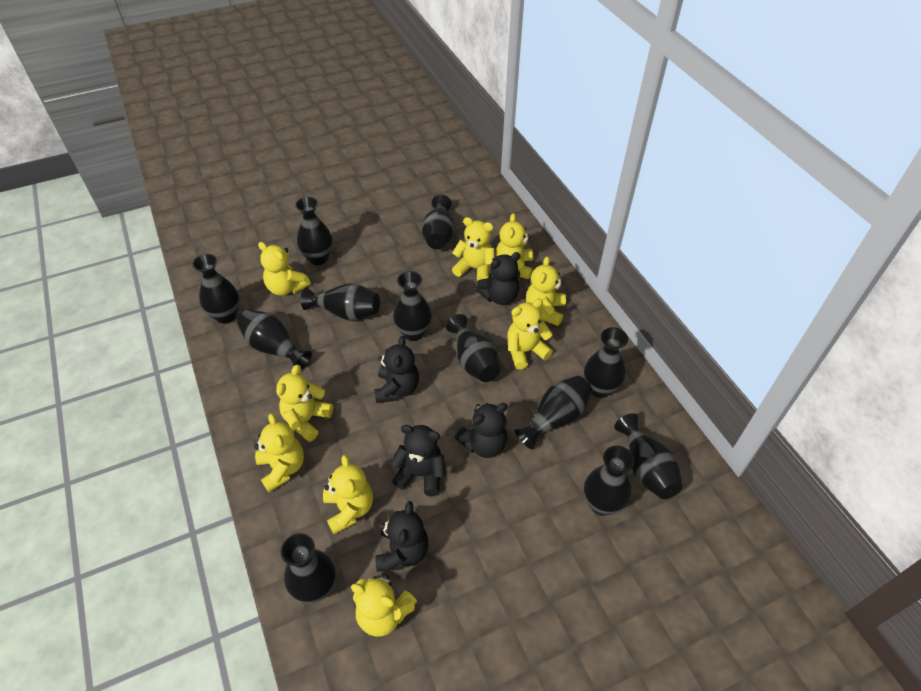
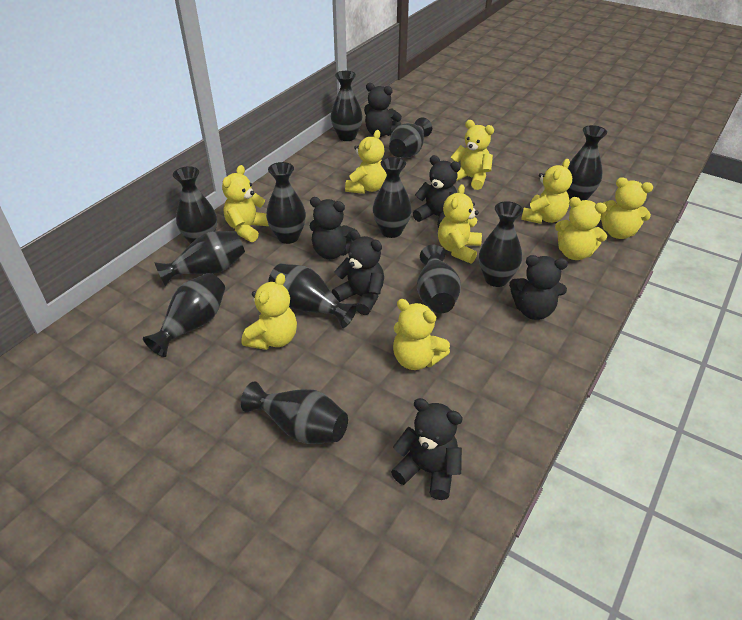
black teddy bear: [375,336,419,403] [375,501,429,572] [390,425,446,496] [455,403,508,458] [475,252,521,305] = 5 -> [310,197,357,259] [332,230,384,315] [364,83,402,137] [391,398,463,500] [413,155,461,228] [509,255,568,320] = 6

